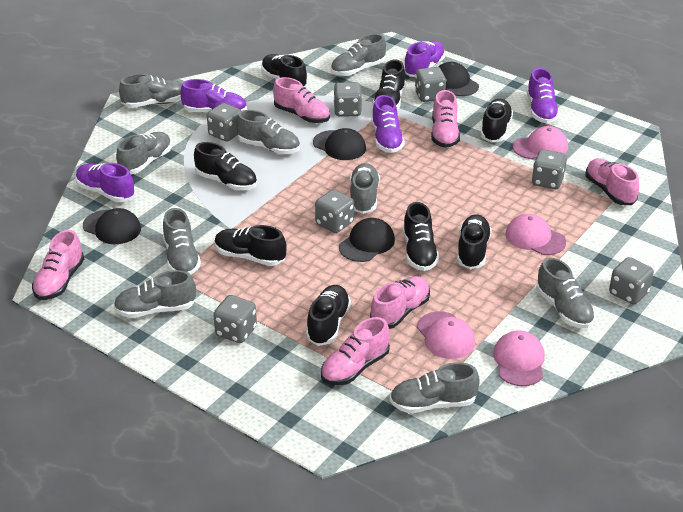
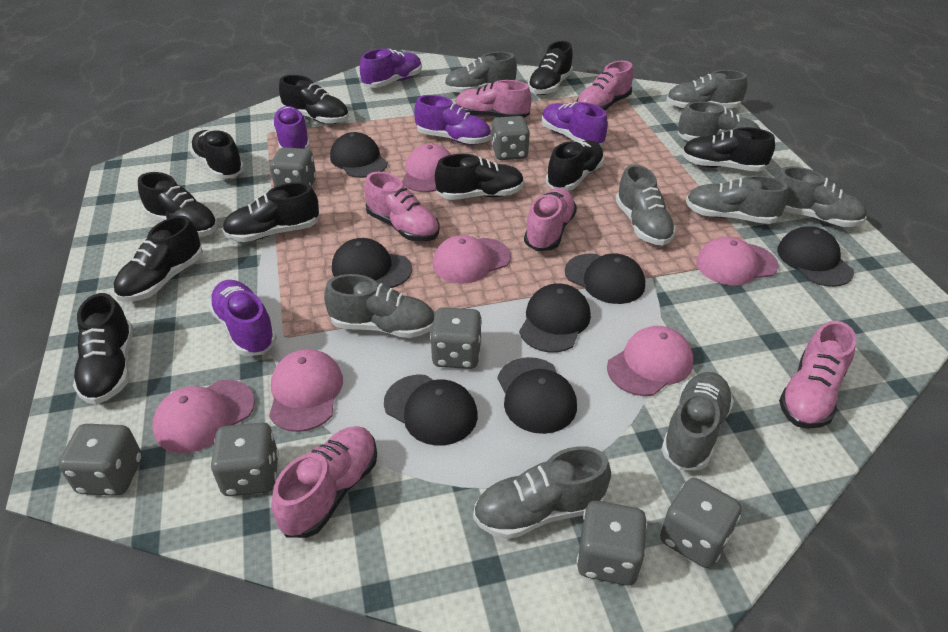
black cap: [83,208,141,244] [313,128,366,160] [339,218,395,262] [438,62,479,96] = 4 -> [330,132,388,178] [332,238,412,288] [384,375,478,446] [497,357,577,434] [519,283,591,353] [565,253,645,304] [777,226,854,287] = 7
black shoe: [194,142,257,190] [214,225,287,266] [261,54,307,87] [306,285,351,346] [373,60,406,110] [403,202,439,271] [457,214,492,269] [481,99,513,142] = 8 -> [73,293,133,404] [114,216,203,302] [138,172,218,237] [190,130,244,179] [222,182,319,242] [279,75,349,124] [435,154,524,200] [528,41,573,95] [546,140,604,191] [682,127,775,172] = 10
pink cap: [417,311,475,359] [493,330,545,386] [505,214,566,255] [513,126,568,159] = 4 -> [153,380,255,453] [269,349,343,432] [402,144,452,192] [433,235,511,284] [607,326,693,396] [696,237,779,285] = 6

